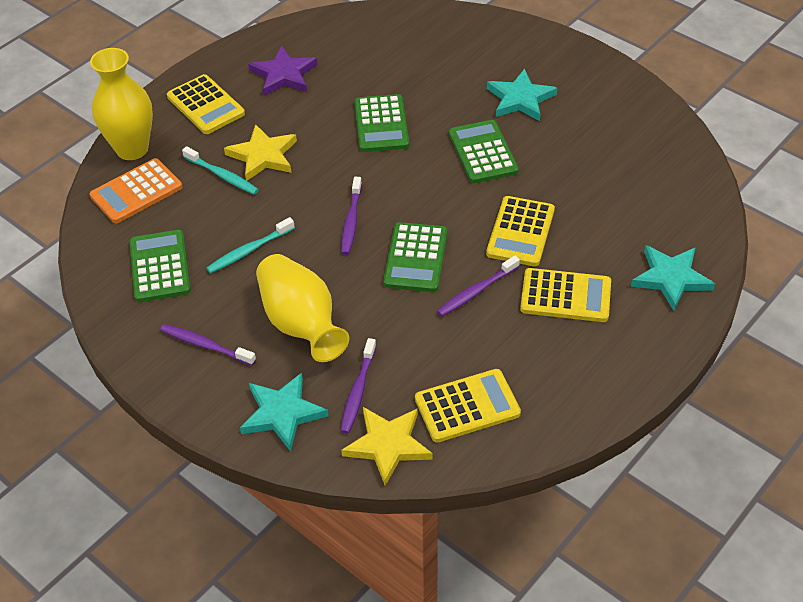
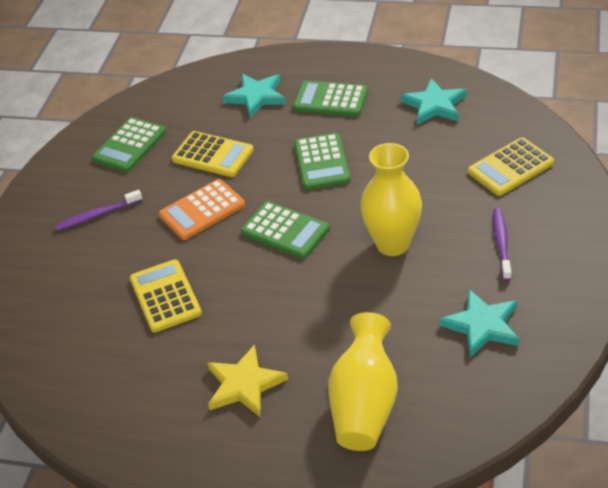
purple star: [248,45,318,96] = 1 -> none = 0
purple toothbrush: [160,324,256,366] [340,338,376,434] [341,177,362,255] [437,256,520,317] = 4 -> [55,190,142,231] [493,208,511,281] = 2
turquoise toothbrush: [182,146,259,195] [206,217,295,274] = 2 -> none = 0
yellow calculator: [167,74,245,134] [415,369,521,443] [486,196,555,266] [520,268,611,322] = 4 -> [130,259,202,332] [172,131,254,177] [468,137,554,196] = 3
yellow star: [224,124,297,181] [341,407,433,486] = 2 -> [207,345,288,417] = 1

